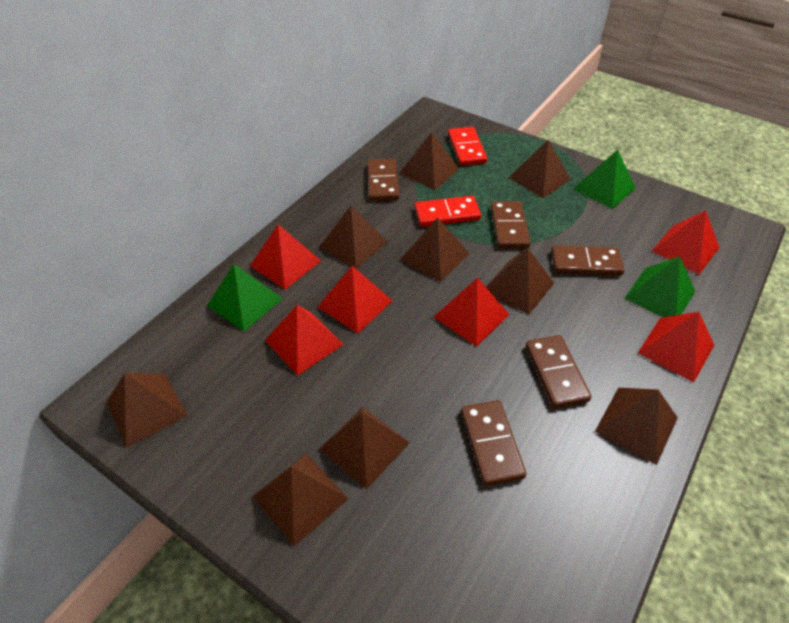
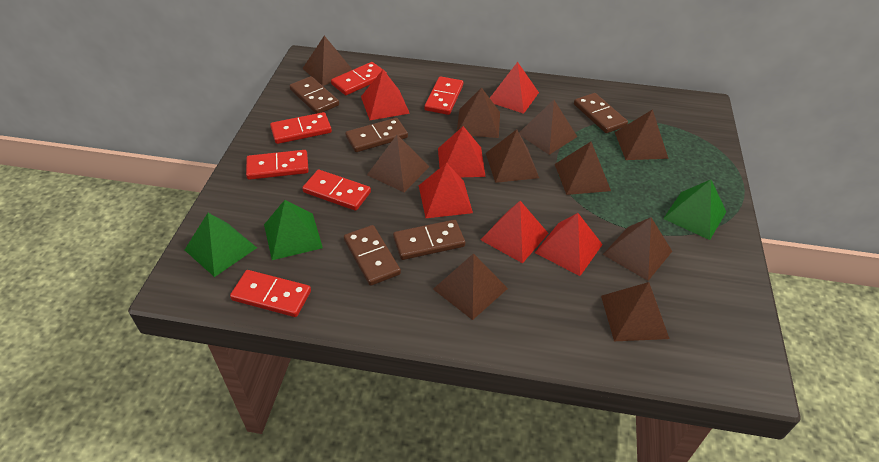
brown pyramid: [106,373,187,448] [253,453,349,546] [319,206,388,269] [319,407,410,489] [400,132,460,190] [400,218,470,282] [486,248,554,315] [508,140,571,198] [595,388,678,465] = 9 -> [302,36,353,86] [367,135,429,192] [433,253,508,320] [457,87,500,138] [486,129,539,183] [519,100,577,155] [555,142,611,195] [601,282,669,341] [603,217,672,281] [615,109,669,160] = 10
red domino: [414,196,481,227] [448,127,488,166] = 2 -> [230,270,311,317] [246,150,309,180] [270,112,332,144] [302,170,371,211] [331,62,387,95] [424,76,463,115] = 6

